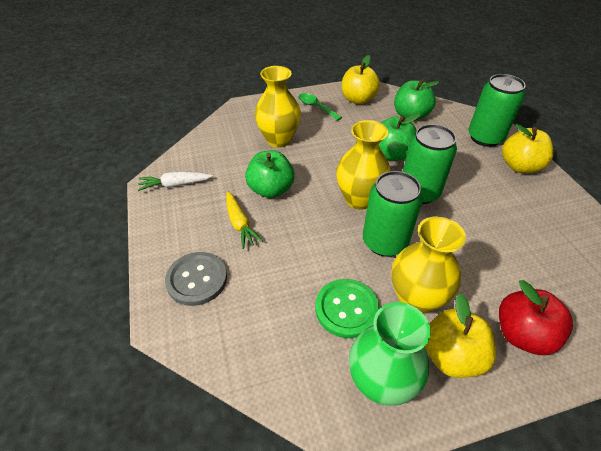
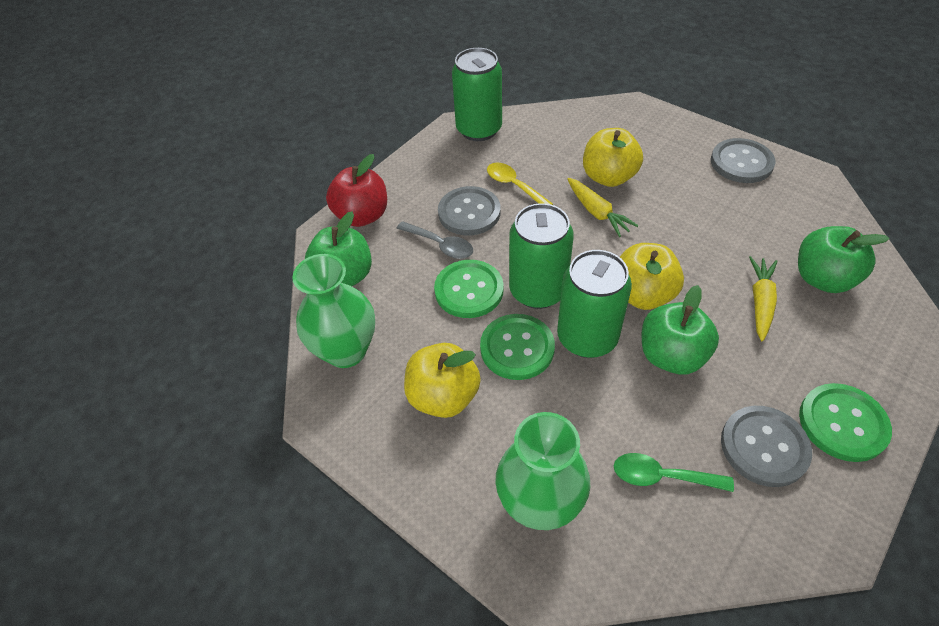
green button: [315,279,380,338] = 1 -> [434,260,504,318] [480,314,555,380] [799,383,892,462] = 3
green vase: [349,302,431,406] = 1 -> [292,254,375,368] [495,412,590,530] = 2
grey button: [165,252,227,306] = 1 -> [438,186,501,235] [711,138,776,183] [721,406,812,487] = 3
grey spoon: none = 0 -> [396,221,473,259] = 1
white carrot: [138,172,213,191] = 1 -> none = 0
yellow carrot: [226,191,263,249] = 1 -> [567,178,639,237] [749,256,778,341] = 2
yellow spoon: none = 0 -> [487,163,553,205] = 1
yellow vase: [254,66,301,148] [336,120,391,210] [392,216,466,314] = 3 -> none = 0

